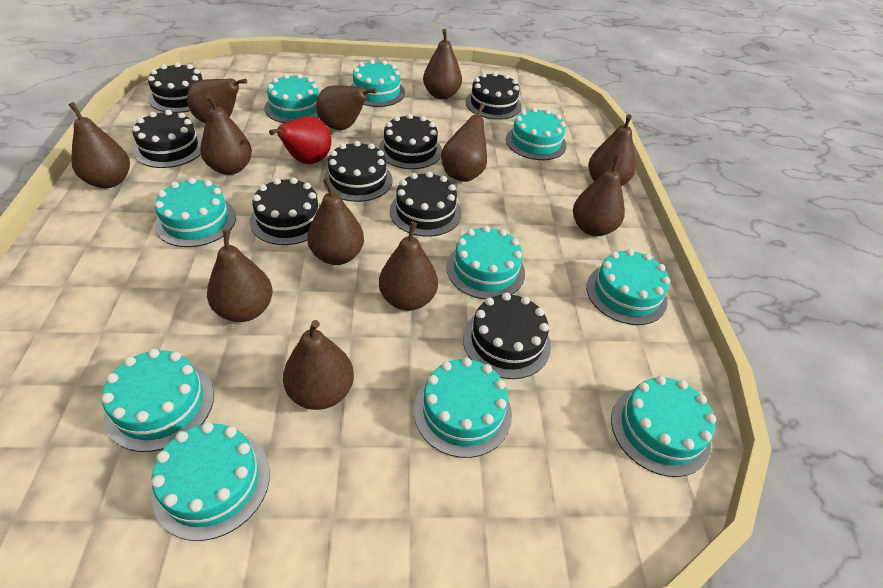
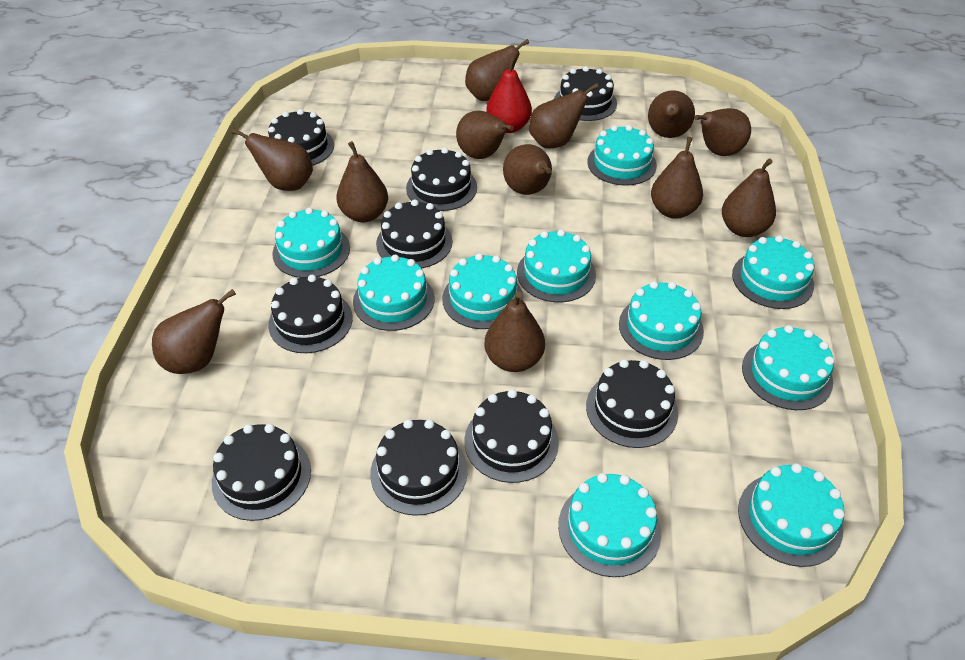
black cake: [132,110,202,168] [148,62,203,113] [250,177,321,245] [323,141,393,202] [378,114,442,169] [390,171,462,237] [463,293,551,379] [465,72,522,120] = 8 -> [212,424,311,521] [268,109,334,166] [268,275,353,353] [370,419,468,516] [376,200,452,269] [406,147,477,211] [464,389,559,483] [554,66,617,121] [586,359,678,448] = 9

